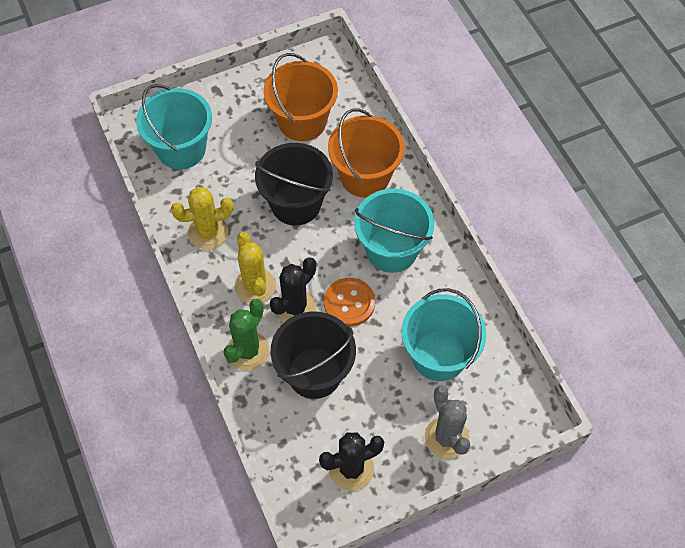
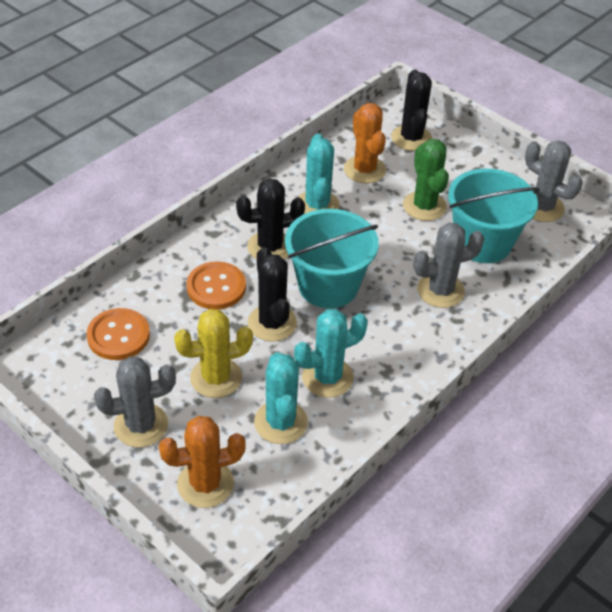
black bucket: [255,143,333,226] [270,312,356,399] = 2 -> none = 0
black cactus: [270,257,316,323] [319,432,384,491] = 2 -> [236,178,305,260] [248,247,297,342] [391,69,432,151] = 3
grey cactus: [425,385,470,459] = 1 -> [94,356,176,448] [413,222,484,308] [525,140,583,222] = 3
orange bucket: [263,53,338,141] [328,108,405,198] = 2 -> none = 0
orange button: [324,278,375,326] = 1 -> [86,308,150,360] [187,261,246,309] = 2
orange cactus: none = 0 -> [159,416,246,508] [344,103,386,184] = 2
turquoise bucket: [136,84,212,170] [354,189,434,273] [402,288,487,381] = 3 -> [285,209,379,308] [448,169,540,263] = 2
turquoise cactus: none = 0 -> [254,352,308,444] [294,309,368,398] [299,133,340,214] = 3
yellow cactus: [171,187,233,250] [234,232,276,304] = 2 -> [174,309,253,398] = 1

